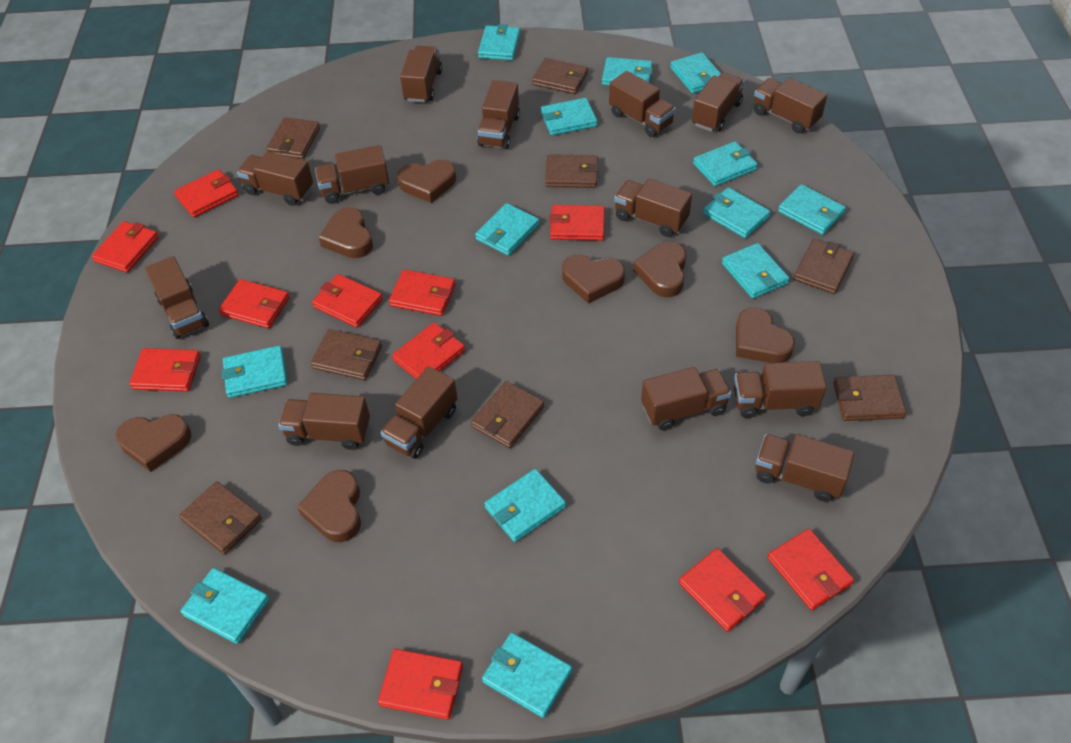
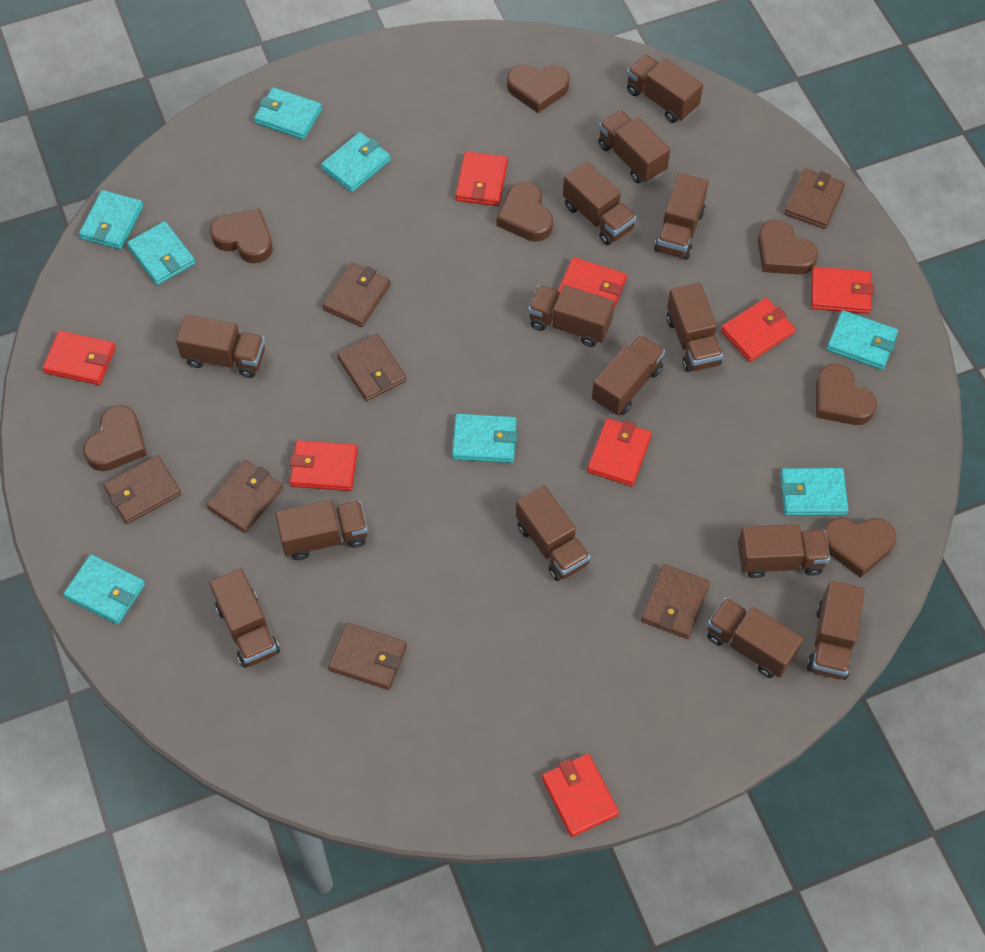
brown wallet: [179,481,262,555] [266,117,320,159] [311,329,382,380] [471,381,544,448] [532,58,588,94] [545,154,599,188] [794,239,854,294] [833,375,906,421] = 8 -> [103,455,181,524] [206,460,283,533] [322,263,391,327] [328,623,407,690] [337,333,406,401] [641,564,710,639] [784,168,845,229] = 7
red wallet: [92,221,159,273] [129,348,201,392] [174,169,239,218] [219,279,290,329] [312,274,383,328] [378,649,463,720] [389,269,456,316] [392,322,465,379] [549,205,605,241] [679,548,766,632] [768,529,854,610] = 11 -> [42,331,116,385] [290,440,358,491] [456,152,508,206] [542,754,619,837] [558,257,627,308] [587,418,652,486] [721,298,796,362] [811,267,874,314] = 8
turquoise wallet: [181,568,269,644] [222,346,288,398] [475,203,539,256] [478,24,520,60] [482,633,572,718] [484,469,566,542] [541,98,597,136] [602,57,653,86] [670,52,721,94] [693,141,758,186] [703,187,770,238] [722,243,789,299] [778,184,846,235] = 13 -> [63,554,145,624] [79,190,143,250] [127,221,195,285] [254,87,322,140] [321,132,391,192] [452,414,517,463] [780,468,848,516] [827,310,898,370] = 8

